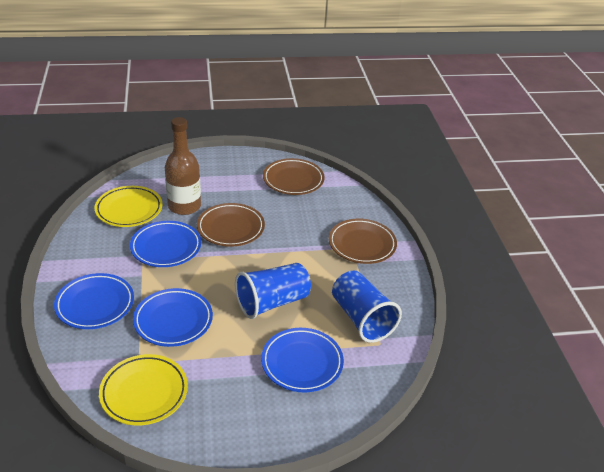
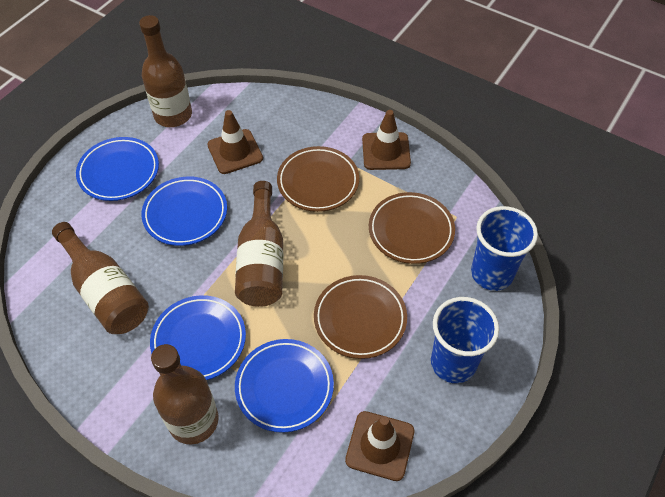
brown bottle: [165,117,201,215] = 1 -> [52,222,149,334] [139,15,192,127] [151,344,219,445] [235,181,283,307] = 4
brown traffic cone: none = 0 -> [207,110,263,174] [345,411,414,481] [362,110,411,170] = 3
yellow plate: [94,186,162,227] [99,354,188,425] = 2 -> none = 0

